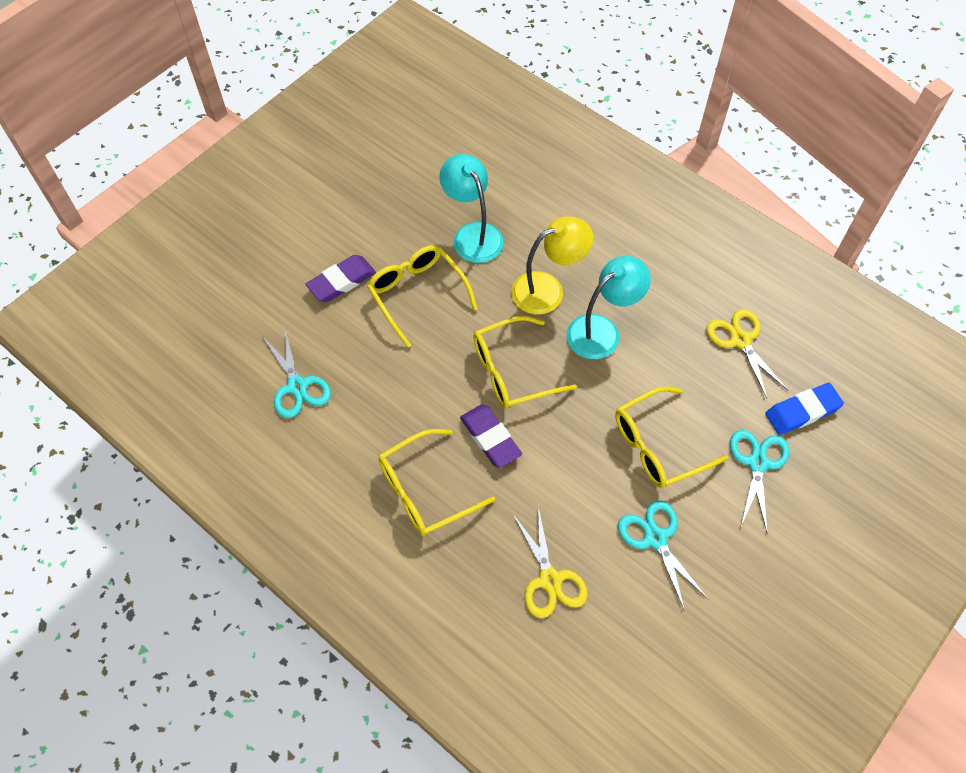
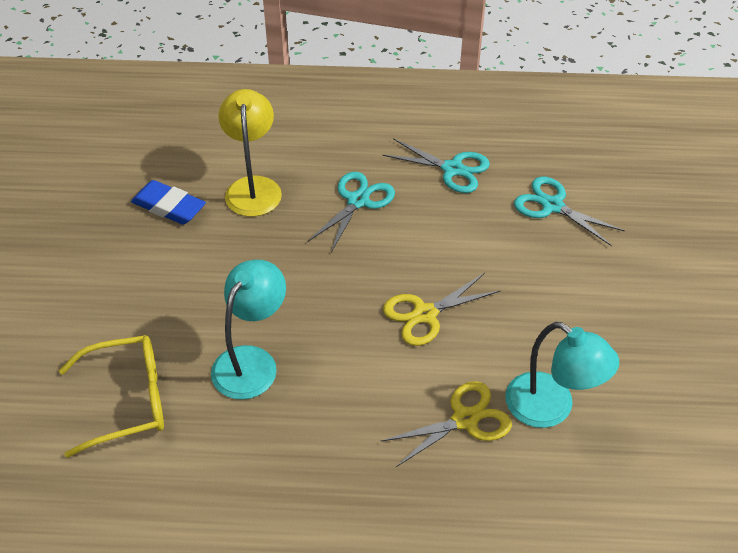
purple eraser: [306,255,376,302] [460,404,522,468] = 2 -> none = 0
yellow glasses: [367,245,478,348] [379,429,495,536] [473,316,577,409] [615,386,728,488] = 4 -> [59,335,164,458] = 1

